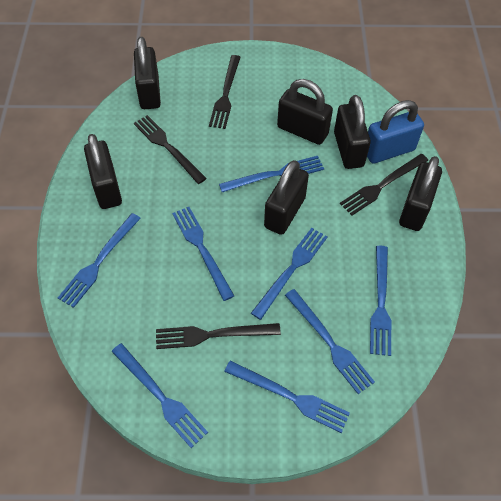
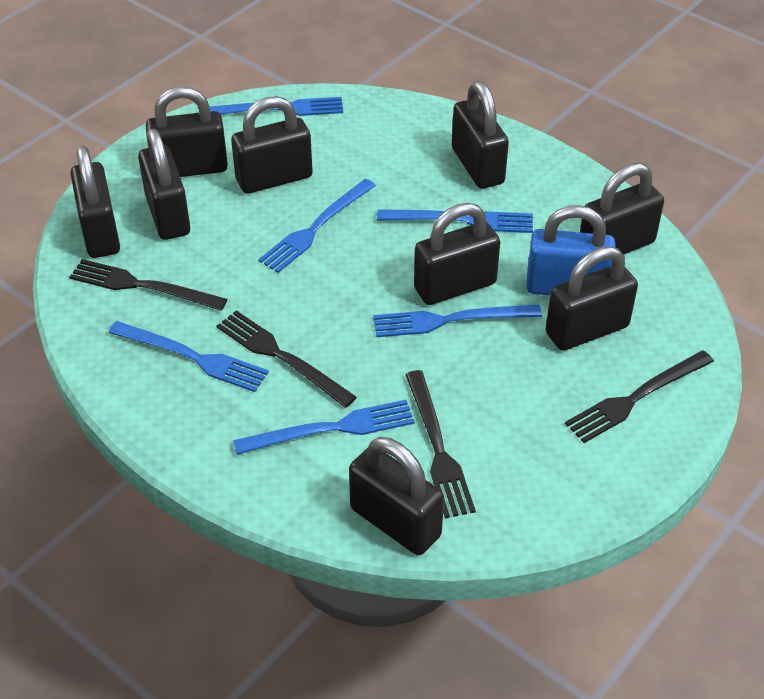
black padlock: [84,134,122,209] [134,37,161,109] [264,160,309,235] [277,79,333,145] [334,95,371,169] [399,156,442,231] = 6 -> [70,146,120,258] [138,129,190,240] [146,87,228,177] [231,96,313,194] [349,437,444,555] [414,203,500,305] [452,81,509,189] [546,246,638,351] [580,163,664,255] = 9
blue fork: [58,213,141,308] [111,343,208,448] [172,207,234,301] [219,156,324,192] [224,361,350,433] [251,228,328,320] [285,289,375,394] [370,246,392,356] = 8 -> [108,321,269,392] [210,97,343,116] [233,400,415,455] [258,179,376,273] [373,305,542,337] [377,209,533,233] = 6

